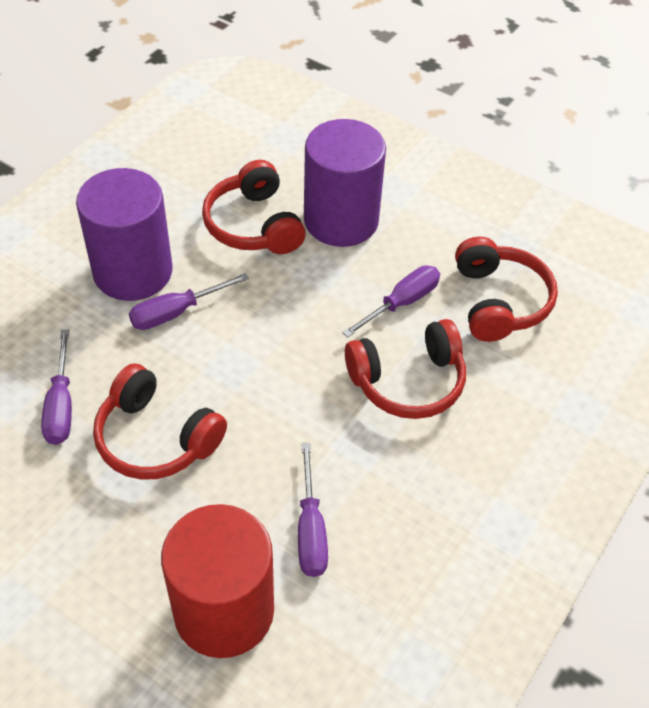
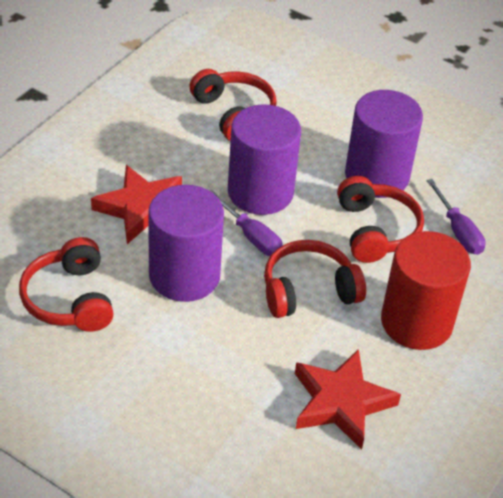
purple cylinder: [76,168,173,301] [304,119,386,247] = 2 -> [148,185,224,302] [228,104,301,215] [345,90,423,198] = 3
purple screwdriver: [41,330,72,445] [129,273,249,330] [298,443,328,577] [342,265,440,338] = 4 -> [209,189,283,256] [427,179,486,255] = 2
red star: none = 0 -> [91,165,182,244] [295,349,401,450] = 2

